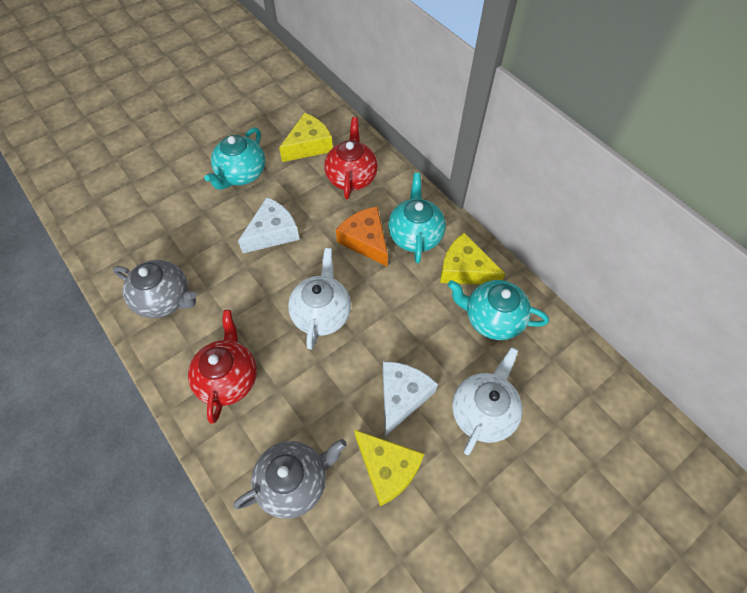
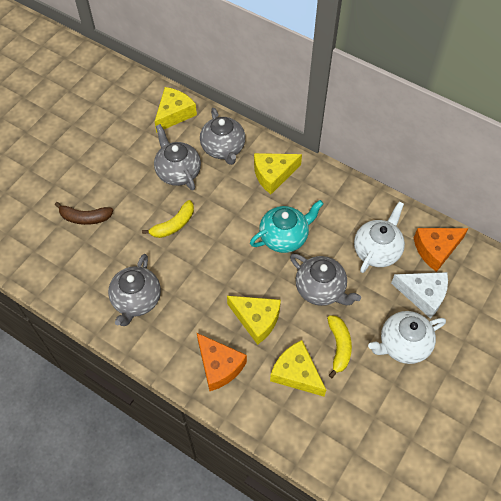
brown banana: none = 0 -> [55,202,113,225] = 1
grey teapot: [113,260,196,318] [233,439,347,519] = 2 -> [108,254,161,326] [154,124,201,190] [200,108,245,165] [290,254,361,306] = 4
orange cheese: [336,207,388,266] = 1 -> [197,333,247,391] [414,228,469,272] = 2
red teapot: [188,310,257,423] [324,117,378,199] = 2 -> none = 0
turquoise teapot: [204,127,265,190] [388,173,446,263] [448,280,549,340] = 3 -> [250,200,324,253] = 1
white cheese: [238,197,300,253] [383,361,438,436] = 2 -> [391,272,448,319] = 1
yellow banana: none = 0 -> [142,200,194,238] [327,315,352,378] = 2
yellow cheese: [279,113,333,162] [354,430,424,506] [440,233,505,285] = 3 -> [154,87,197,133] [227,296,281,345] [254,153,302,194] [270,340,326,397] = 4

